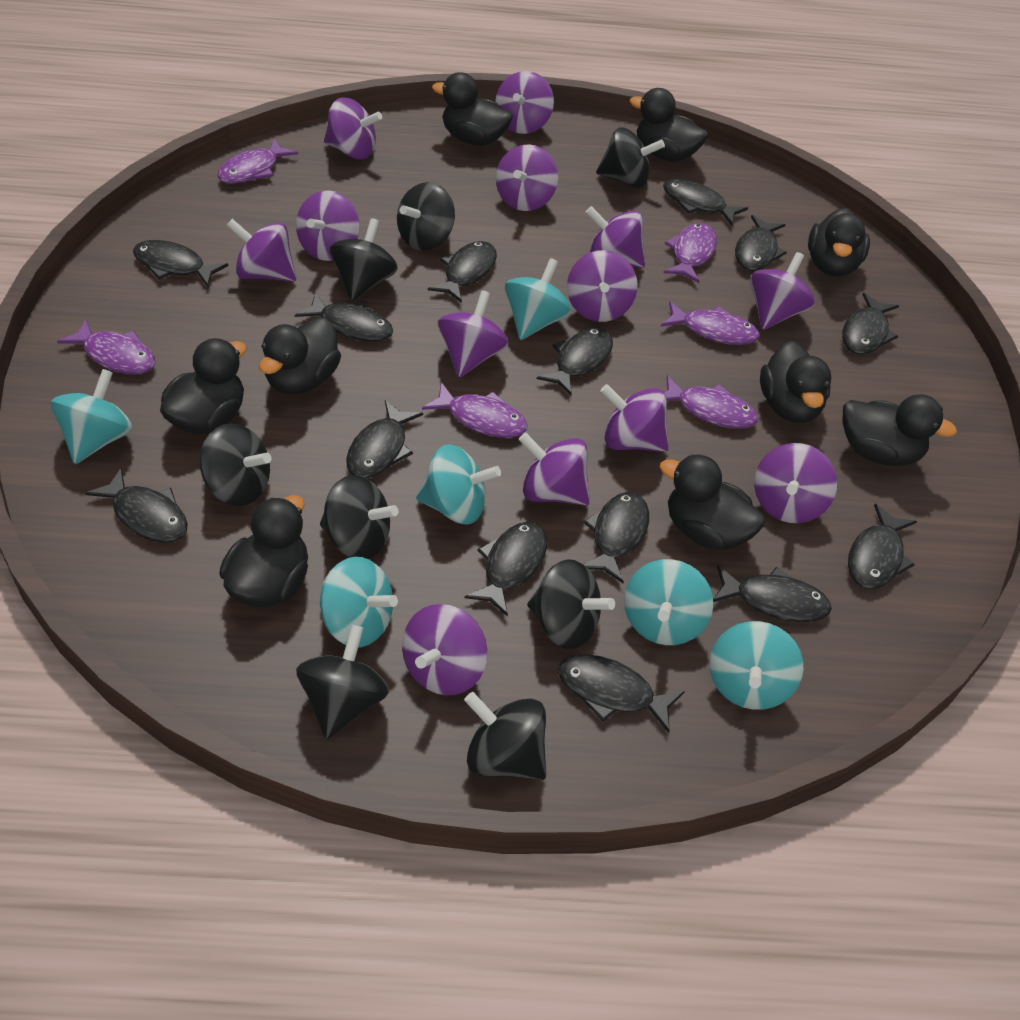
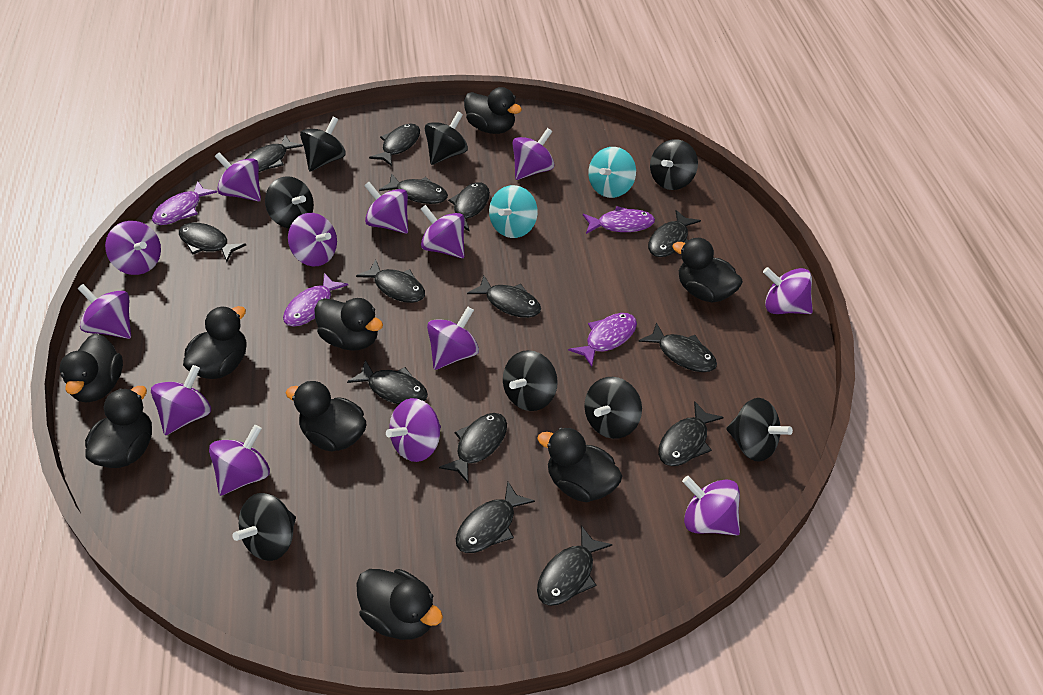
purple fish: [57,319,155,374] [218,139,298,184] [422,382,528,438] [661,301,760,345] [664,223,717,283] [664,375,758,429] = 6 -> [152,181,217,225] [283,273,348,327] [568,313,637,367] [583,206,655,234] = 4
turquoise spinning top: [51,369,133,464] [320,557,398,647] [416,444,501,525] [505,258,571,340] [624,559,713,645] [710,621,803,710] = 6 -> [489,185,538,238] [588,147,636,198] = 2

